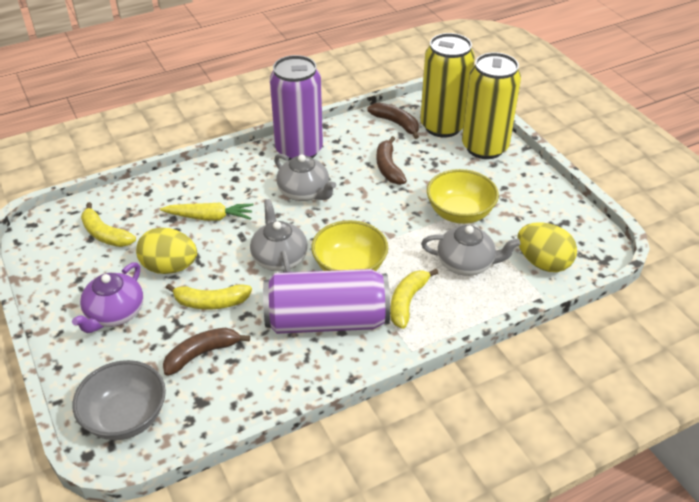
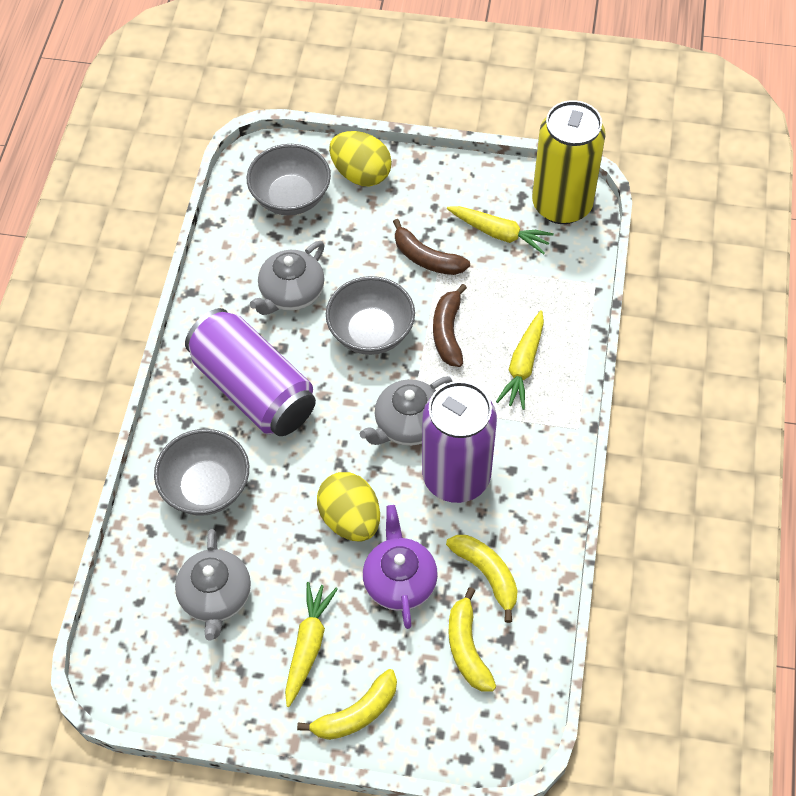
brown banana: [163,328,250,376] [367,103,419,139] [377,136,407,185] = 3 -> [393,219,470,275] [433,284,467,367] = 2
grey bowl: [72,360,166,440] = 1 -> [154,429,249,516] [247,144,331,215] [326,276,415,355] = 3
yellow bowl: [311,220,388,271] [427,169,499,224] = 2 -> none = 0
yellow can: [420,33,475,138] [462,52,521,159] = 2 -> [532,100,606,224] = 1
yellow carrot: [160,203,254,221] = 1 -> [285,582,338,707] [447,206,554,254] [496,310,544,410] = 3

